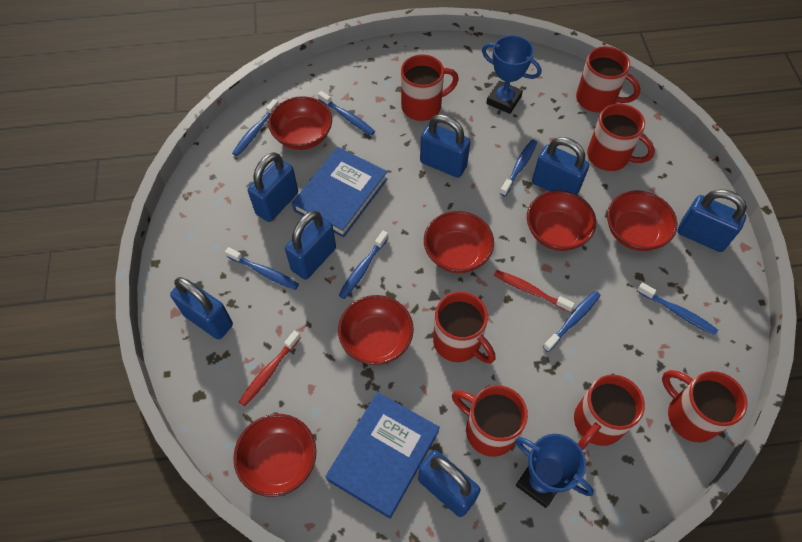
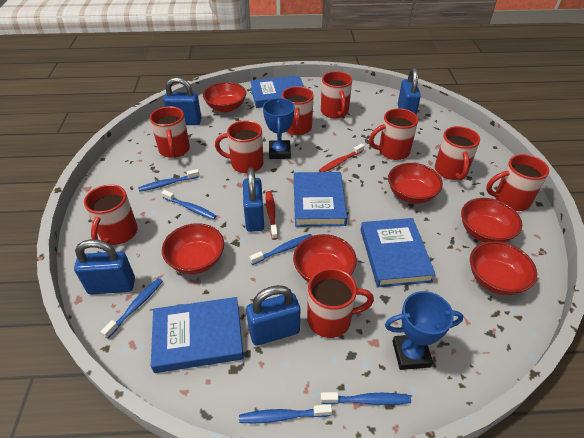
blue book: [292,147,388,238] [325,392,440,519] = 2 -> [151,297,244,373] [250,75,304,108] [294,172,347,227] [361,218,436,287] = 4
blue padlock: [170,277,233,340] [248,152,298,222] [285,211,336,280] [418,450,480,517] [420,114,471,178] [532,137,589,195] [677,189,747,252] = 7 -> [74,239,135,294] [163,77,202,125] [243,168,264,232] [246,285,300,346] [398,67,421,115] = 5
blue toothbrush: [225,247,299,290] [232,99,279,156] [318,91,375,136] [338,231,388,299] [500,139,537,196] [543,291,601,352] [637,282,718,335] = 7 -> [101,278,163,339] [138,169,199,192] [162,190,216,220] [239,404,332,424] [249,234,312,265] [320,392,411,405] = 6
red mug: [401,54,459,121] [433,292,496,364] [452,385,528,457] [574,375,645,450] [576,46,640,113] [587,104,655,171] [662,370,747,442] = 7 -> [84,184,138,245] [150,106,190,158] [215,120,264,173] [282,86,314,135] [307,268,374,338] [321,71,352,119] [369,108,418,160] [435,126,480,180] [486,154,549,211] = 9

